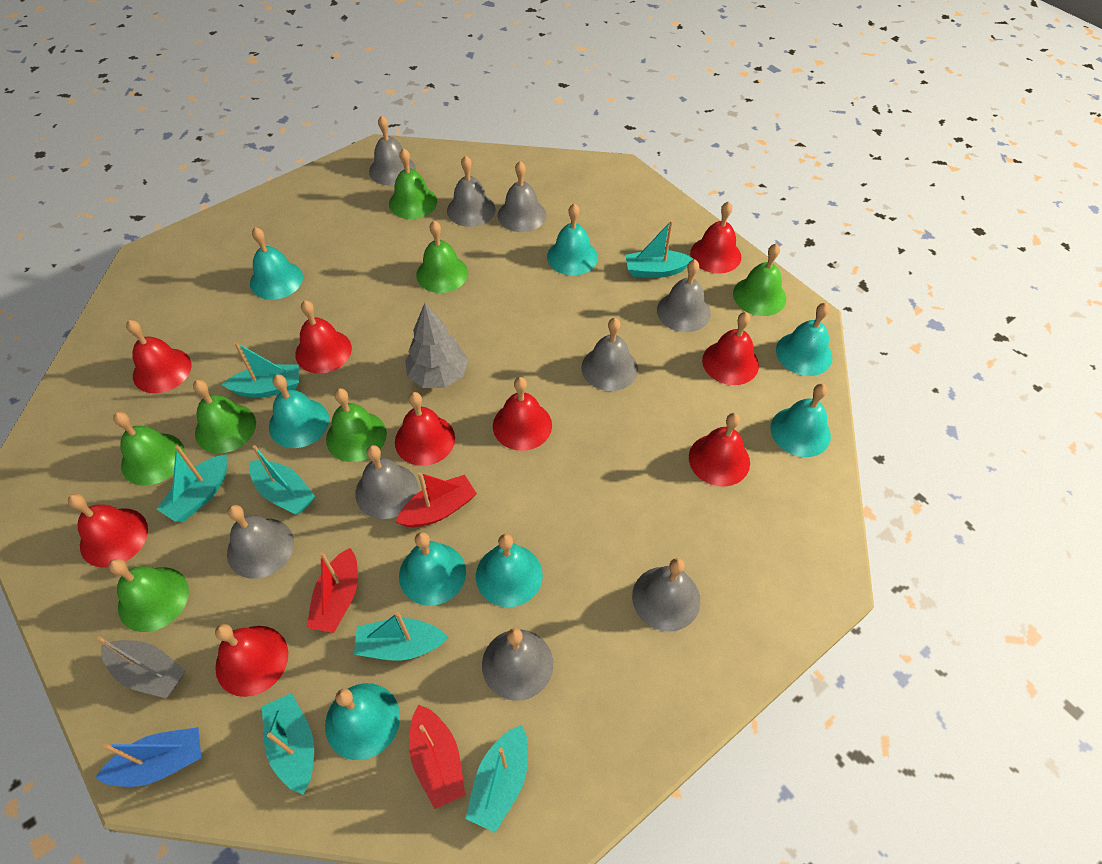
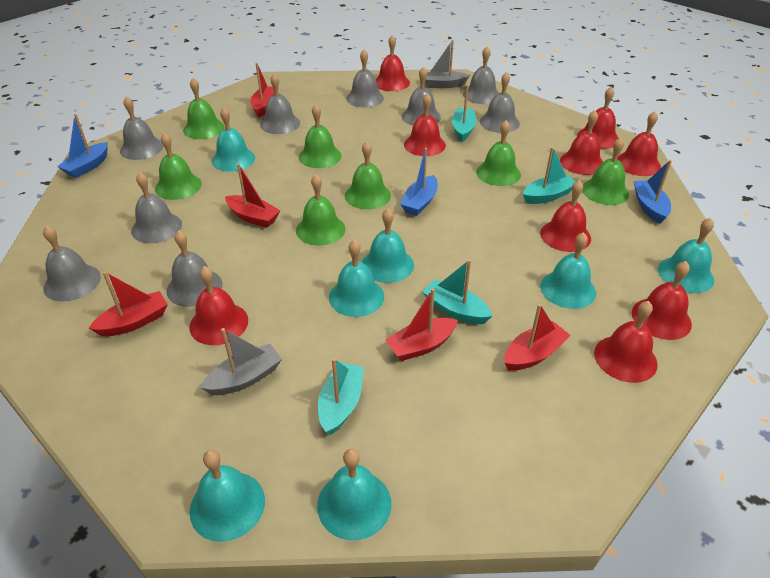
blue boat: [95,727,201,787] = 1 -> [57,114,108,178] [400,148,438,216] [634,160,672,224] = 3
grey boat: [97,636,185,698] = 1 -> [201,328,282,395] [425,40,470,88] = 2
grey tree: [405,303,468,388] = 1 -> none = 0
red boat: [306,548,358,633] [396,472,477,527] [409,705,465,809] = 3 -> [89,271,168,336] [225,163,281,228] [250,63,274,117] [385,288,458,361] [505,304,571,371] = 5
turquoise bell: [250,227,303,300] [269,375,329,448] [325,683,400,760] [399,532,466,606] [476,534,543,607] [547,203,598,276] [770,384,831,457] [776,303,832,376] = 8 -> [190,450,265,542] [212,107,255,171] [317,449,391,540] [329,240,384,317] [362,209,414,283] [540,232,596,309] [658,218,714,293] = 7
turquoise boat: [157,445,227,522] [222,342,299,398] [249,445,315,515] [262,693,314,794] [354,612,448,661] [465,725,528,832] [626,220,693,278] = 7 -> [318,358,364,436] [423,259,492,324] [452,85,477,142] [523,147,576,204] = 4

